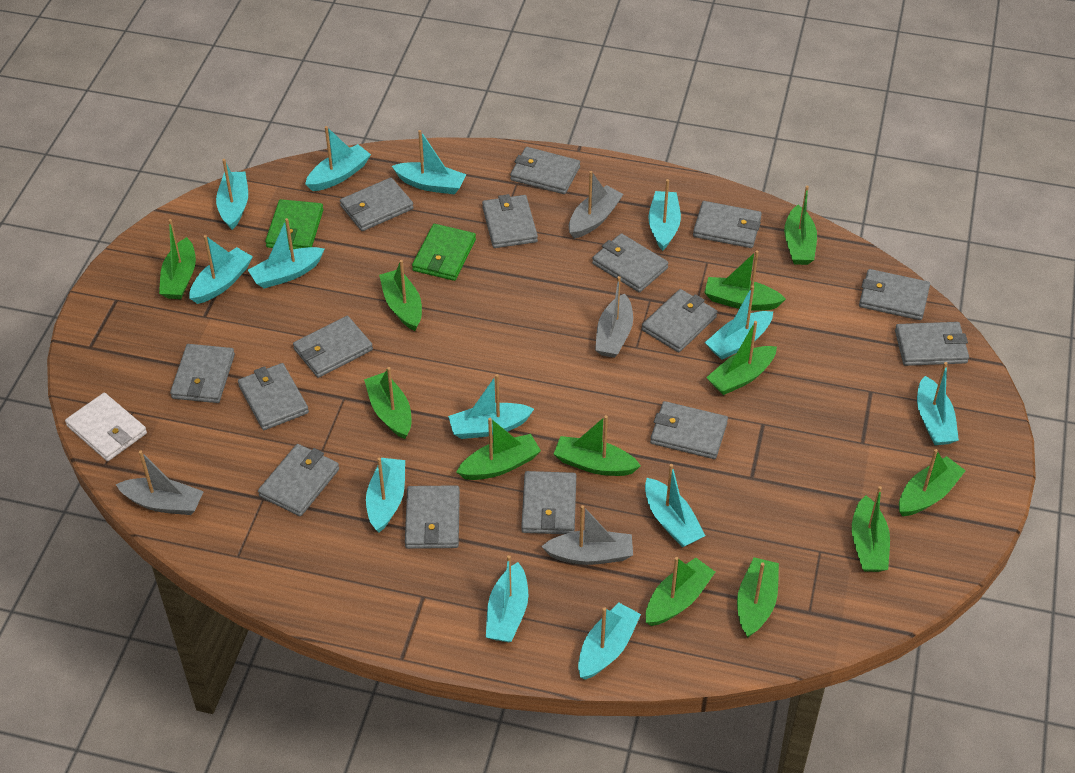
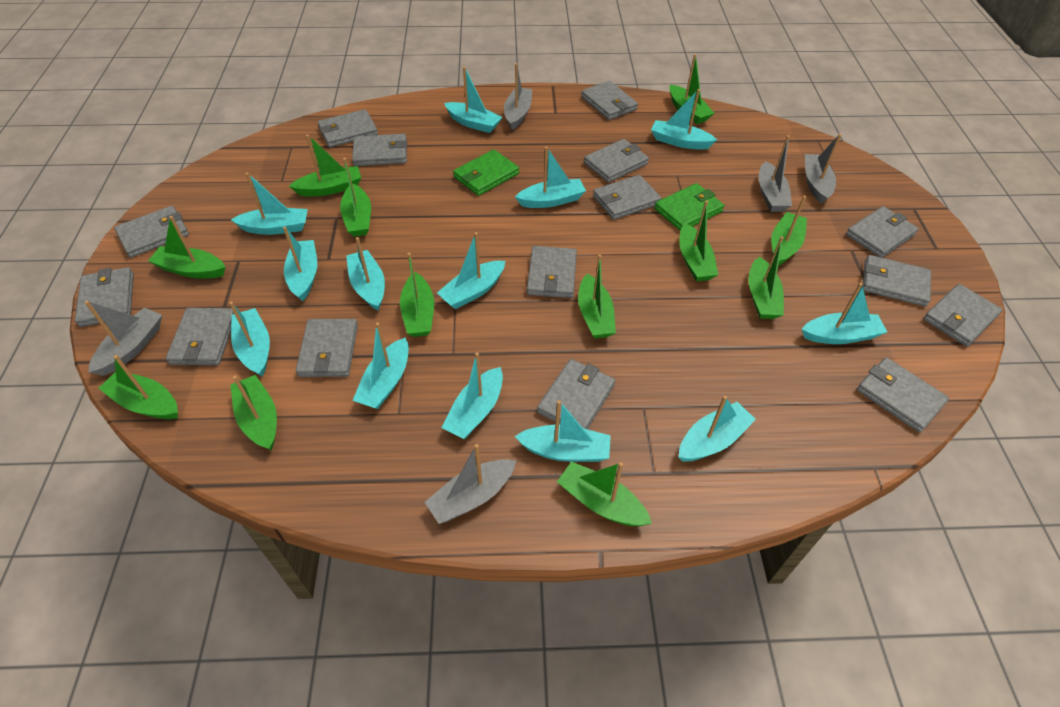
grey boat: [116,451,204,515] [541,505,633,565] [569,171,623,239] [595,276,633,358] = 4 -> [85,301,162,376] [424,444,516,524] [504,63,532,130] [759,135,792,212] [805,134,842,204] = 5
white wallet: [65,393,147,461] = 1 -> none = 0

